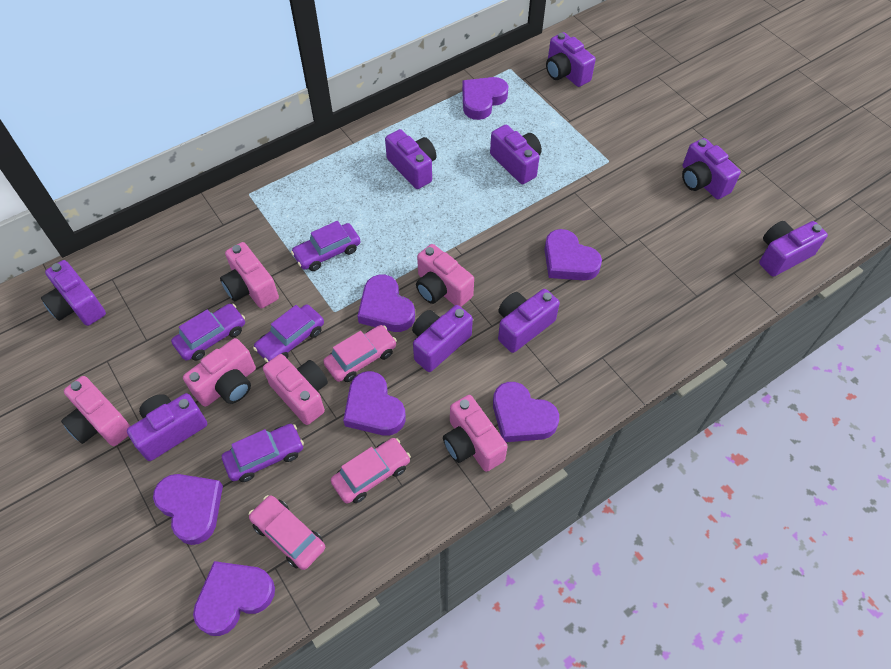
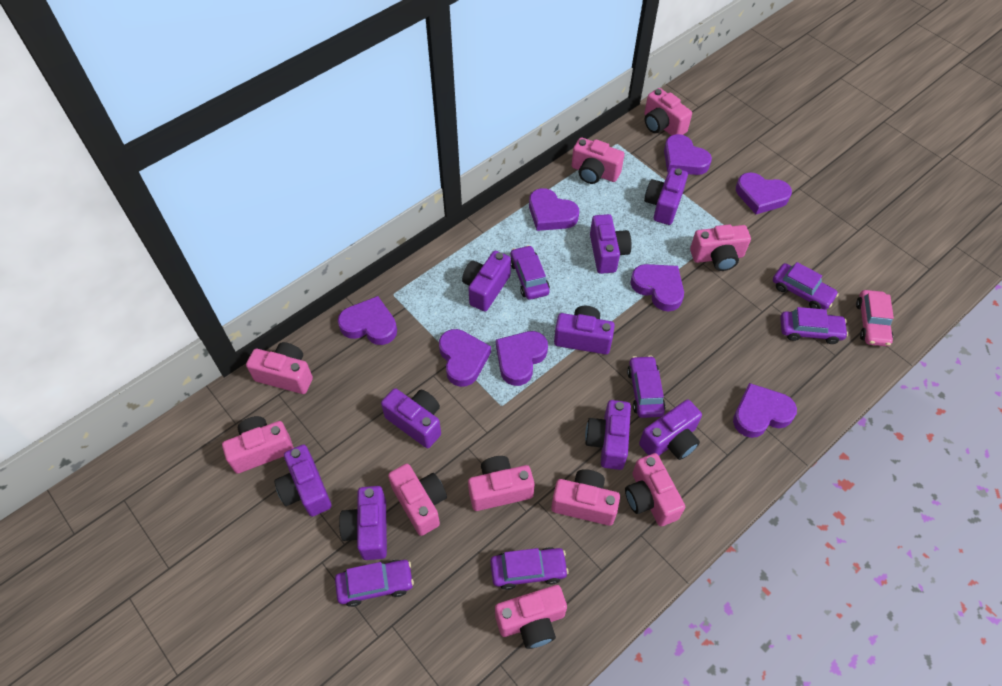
pink camera: [61,376,130,446] [183,338,256,407] [220,242,279,308] [263,354,328,425] [416,244,474,307] [443,395,508,472] = 6 -> [222,416,294,474] [246,342,313,394] [388,464,447,536] [468,456,535,511] [495,585,567,649] [551,469,620,526] [571,137,624,184] [625,453,685,526] [644,88,692,136] [690,224,751,271] = 10
pink car: [249,495,325,570] [323,325,397,382] [331,438,411,504] = 3 -> [856,290,894,346] = 1
purple car: [171,304,245,361] [222,424,304,482] [253,304,324,362] [291,221,361,271] = 4 -> [335,560,414,607] [490,547,569,590] [510,245,550,300] [627,355,666,418] [773,262,839,310] [780,307,848,344] = 6
purple heart: [153,474,223,545] [193,561,275,636] [343,371,406,436] [358,275,415,332] [462,77,508,120] [493,382,559,442] [544,229,602,281] = 7 -> [338,296,397,345] [439,329,491,387] [496,331,548,386] [529,188,579,231] [631,264,684,312] [664,134,712,175] [733,383,797,438] [736,172,792,214] = 8

